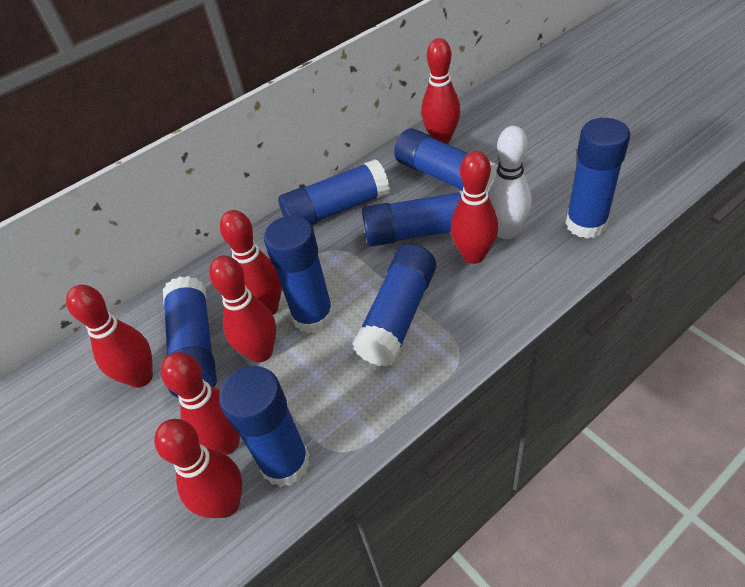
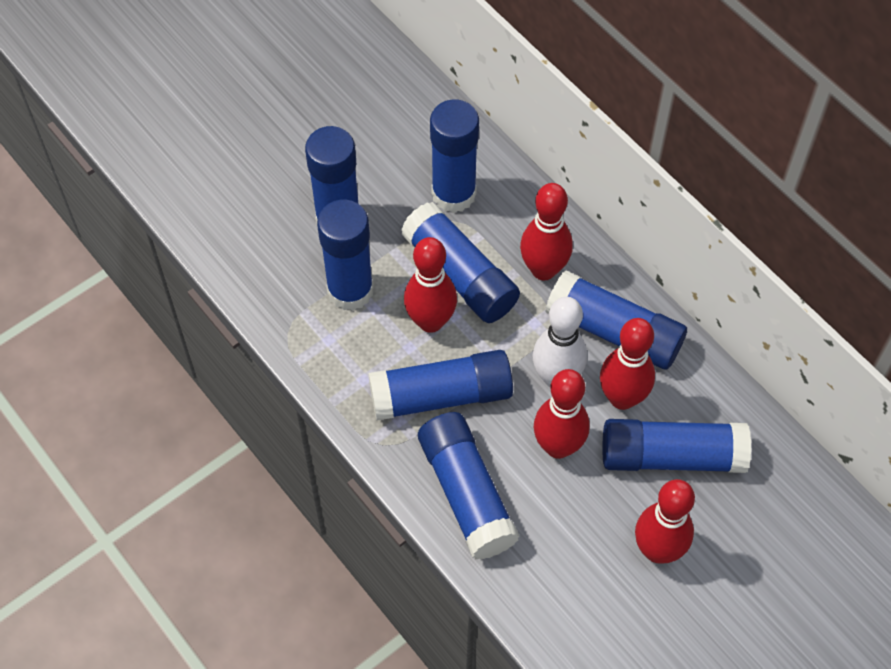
red bowling pin: [66,285,153,388] [154,419,242,518] [161,352,240,455] [209,256,276,362] [220,210,282,315] [421,38,461,144] [451,151,498,264] = 7 -> [404,237,457,333] [520,183,573,281] [534,369,590,459] [600,318,655,410] [635,479,695,564] = 5

